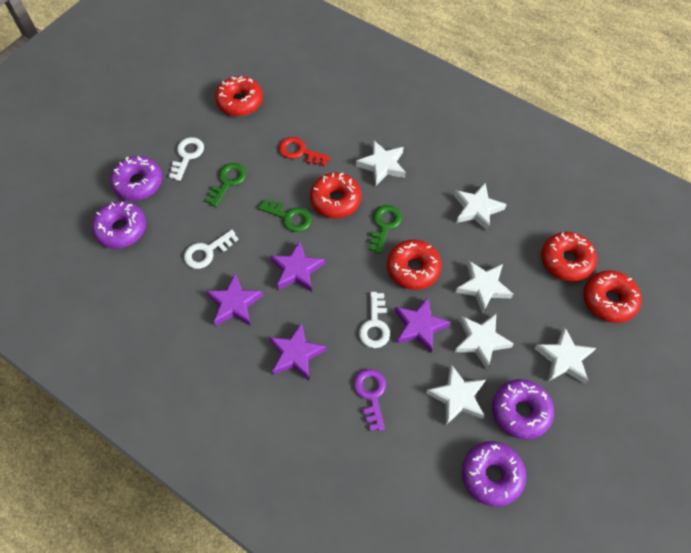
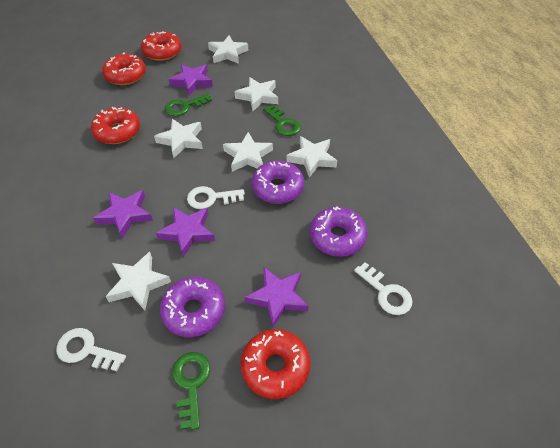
purple donut: [92,201,146,249] [110,156,162,201] [462,441,526,507] [492,379,554,440] = 4 -> [160,277,225,337] [252,161,304,204] [310,207,367,257] = 3
purple key: [354,369,386,431] = 1 -> none = 0
red donut: [215,76,263,116] [310,173,362,218] [387,240,442,290] [541,232,597,282] [583,270,642,323] = 5 -> [91,107,140,144] [102,52,146,85] [141,31,182,61] [240,329,310,399] = 4
red key: [279,137,330,166] = 1 -> none = 0

